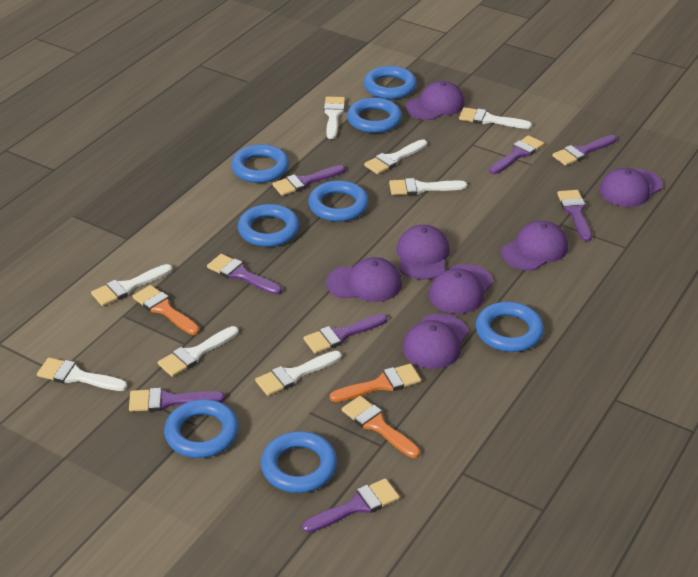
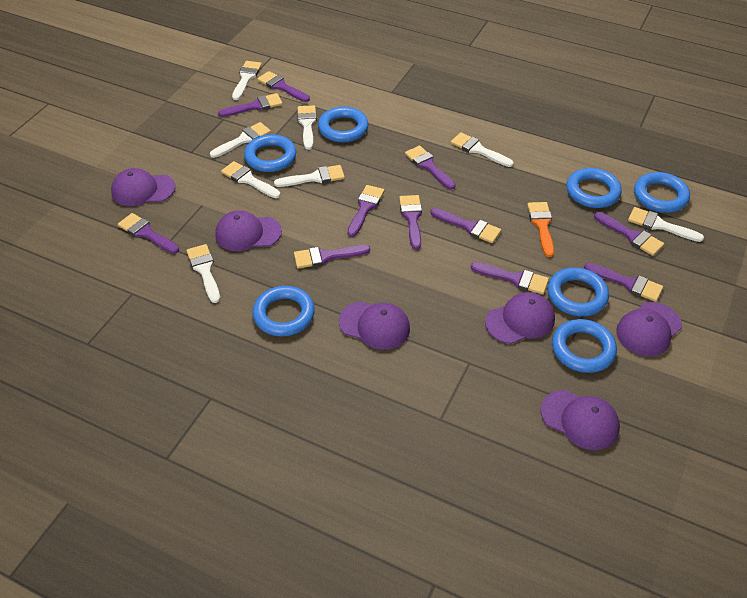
blue ring: [164,399,239,458] [231,144,289,183] [238,204,300,247] [261,431,337,493] [308,180,369,222] [347,98,402,133] [364,66,417,99] [476,302,544,352] = 8 -> [244,134,296,172] [253,286,315,337] [318,107,368,142] [548,267,609,316] [552,319,617,373] [566,168,622,208] [634,172,690,213] = 7
orange brush: [133,285,200,335] [330,364,421,402] [342,396,420,458] = 3 -> [527,202,554,257] = 1
purple brush: [129,388,225,412] [207,254,282,295] [272,165,345,196] [302,478,400,533] [304,314,387,354] [489,135,544,174] [552,135,616,166] [557,190,592,242] = 8 -> [118,213,179,254] [218,93,283,117] [257,71,310,102] [294,245,370,268] [347,185,384,237] [399,195,422,250] [405,146,456,190] [430,208,501,243] [471,262,549,294] [584,263,663,302] [594,212,664,256] = 11
purple cap: [326,257,402,302] [397,225,450,280] [403,314,469,369] [406,81,465,120] [429,264,493,314] [501,221,568,270] [599,168,663,207] = 7 -> [111,168,175,206] [215,210,282,251] [339,301,410,350] [485,292,555,344] [541,390,620,450] [616,302,682,356] = 6

